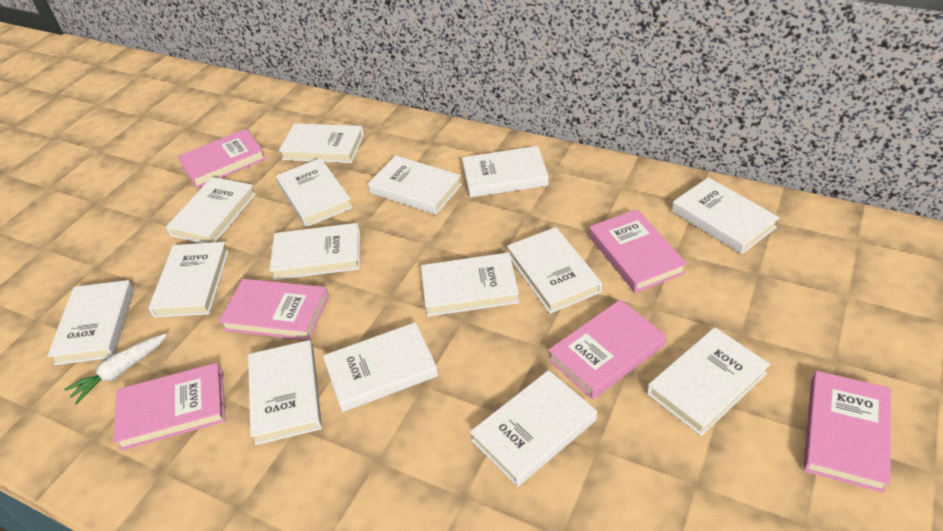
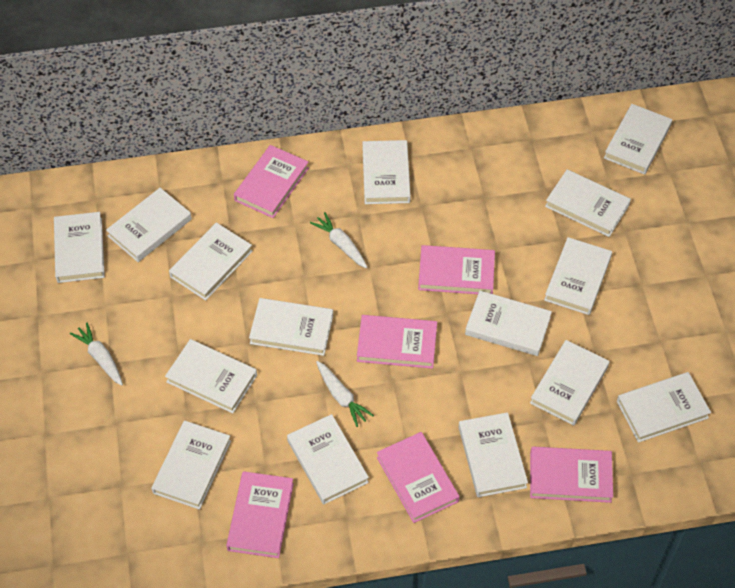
white carrot: [64,334,167,405] = 1 -> [70,322,123,386] [310,212,368,268] [316,361,374,427] = 3

